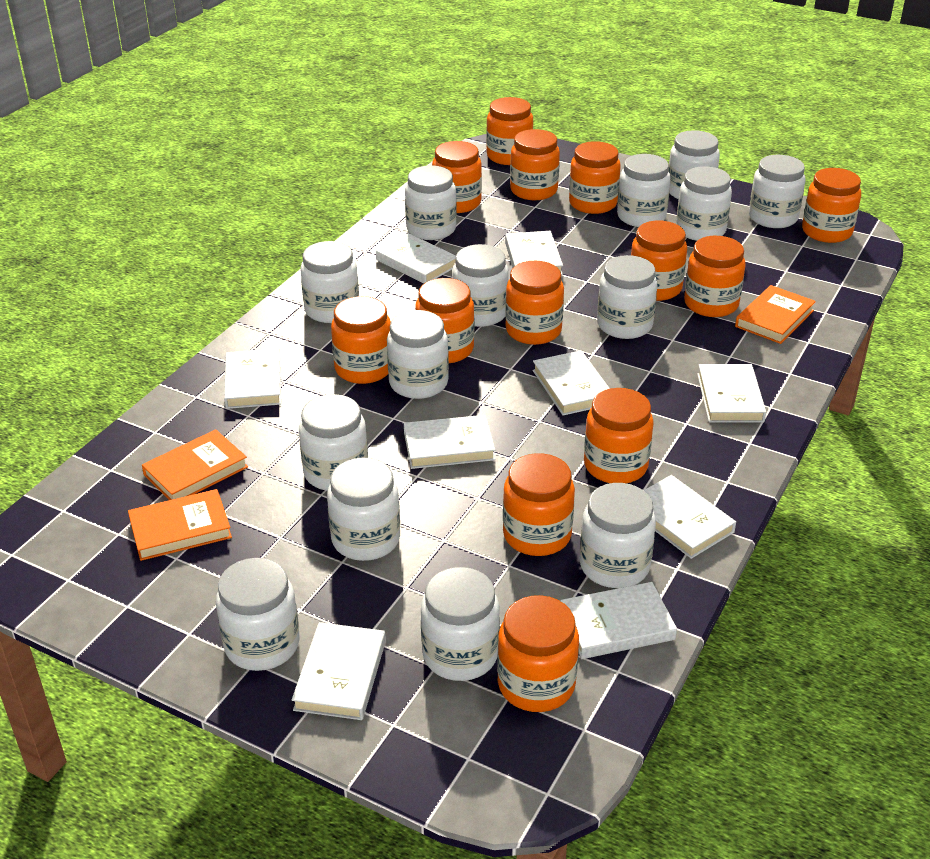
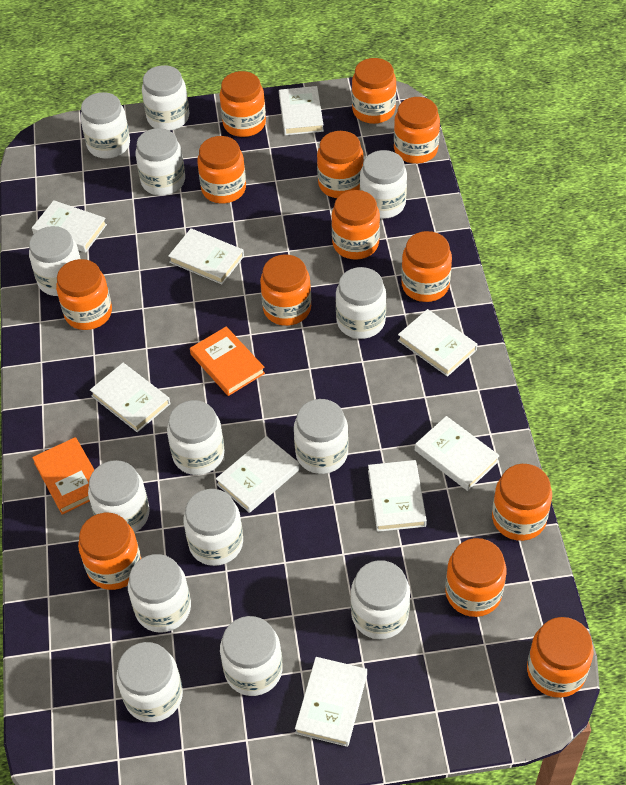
orange book: [128,489,232,561] [142,429,248,500] [735,285,816,344] = 3 -> [32,437,94,515] [190,326,265,396] = 2

